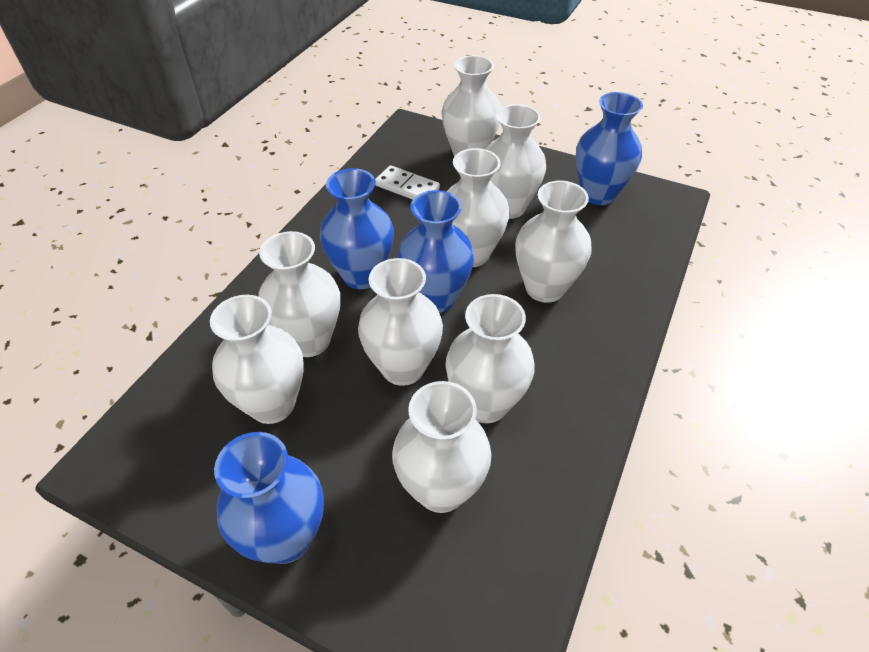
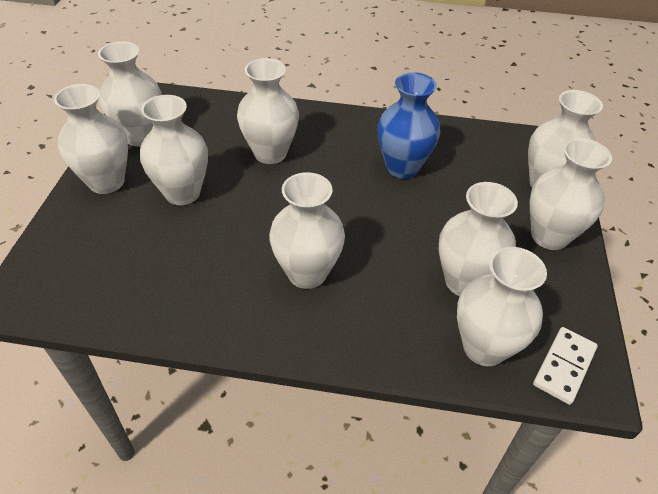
blue vase: [214,432,324,564] [320,168,394,289] [398,190,474,313] [576,92,643,205] = 4 -> [377,72,440,179] = 1

